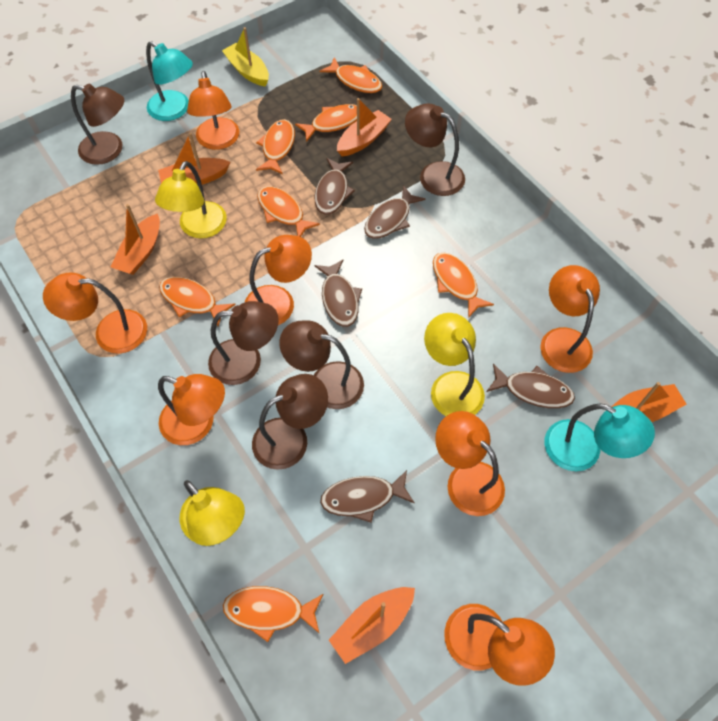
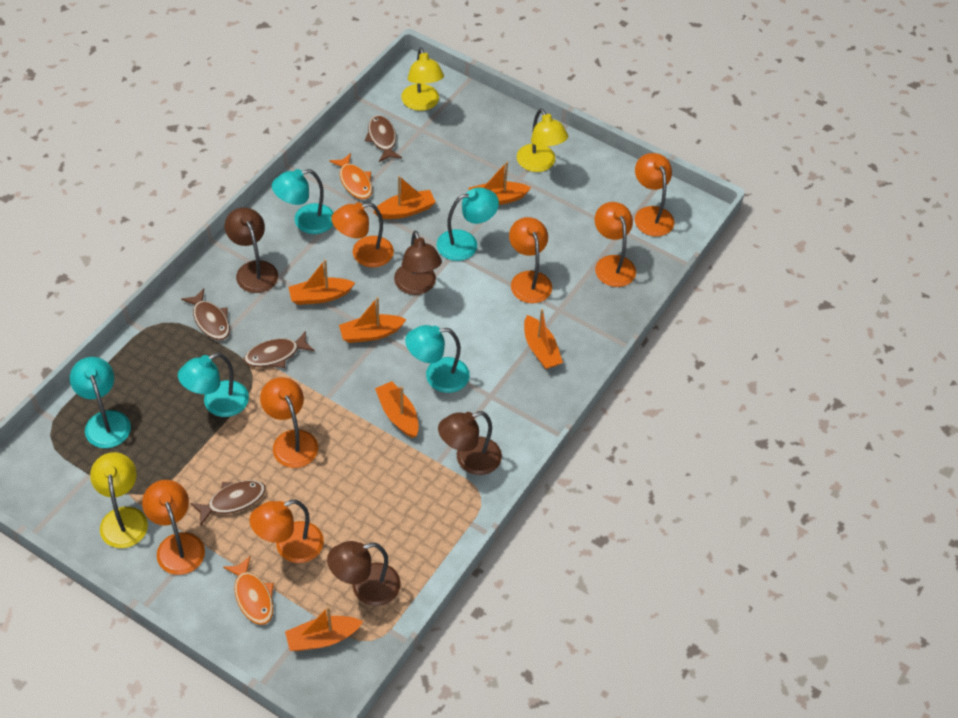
brown fish: [314,158,355,215] [315,260,362,327] [320,470,415,523] [364,185,425,239] [487,364,575,408] = 5 -> [181,289,230,340] [190,480,266,526] [244,331,315,368] [365,115,402,162] = 4
brown lamp: [71,84,124,165] [208,301,279,385] [252,374,328,470] [279,320,364,409] [405,104,465,196] = 5 -> [225,208,278,293] [327,541,401,606] [394,231,442,295] [438,411,502,475] = 4
orange boat: [111,204,160,275] [158,133,230,185] [329,587,415,664] [337,98,392,157] [612,382,687,422] = 5 -> [285,606,363,651] [288,259,355,305] [339,297,407,343] [373,176,436,219] [375,381,419,438] [469,162,531,205] [524,309,563,369] = 7
orange fish: [159,277,236,326] [223,586,323,642] [256,119,295,174] [257,186,320,237] [295,104,357,142] [320,57,382,93] [433,252,494,318] = 7 -> [223,556,274,625] [329,153,372,199] = 2
turquoise lamp: [146,41,193,121] [545,403,655,471] = 2 -> [70,357,131,448] [178,352,249,417] [272,169,334,234] [405,325,470,393] [437,187,499,261] = 5
yellow boat: [222,27,269,87] = 1 -> none = 0

